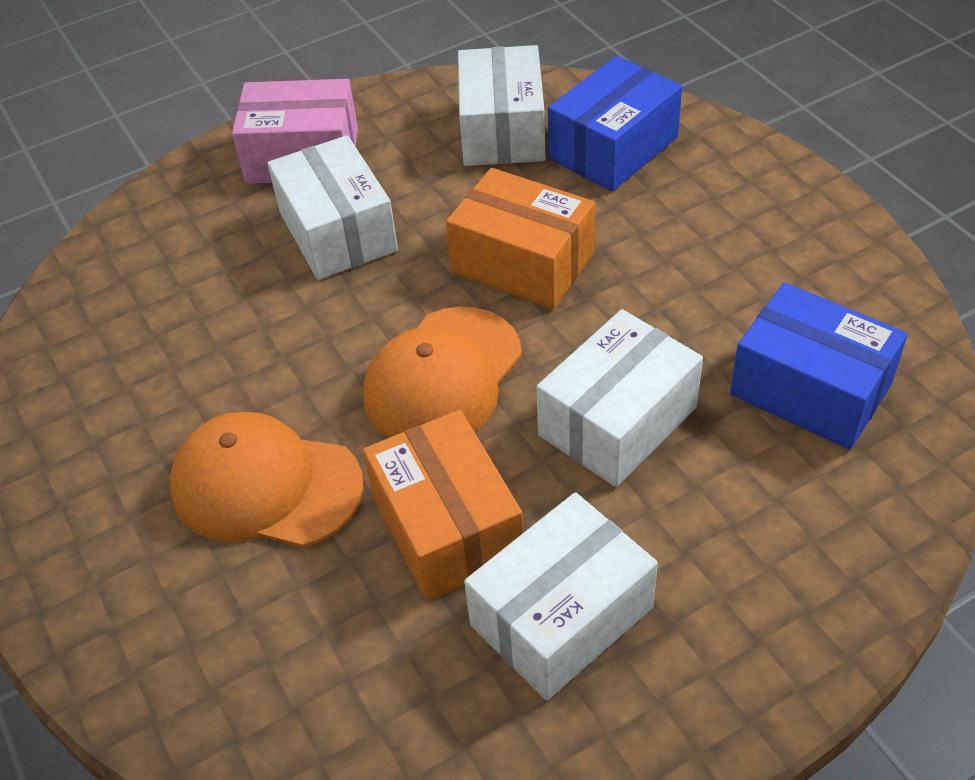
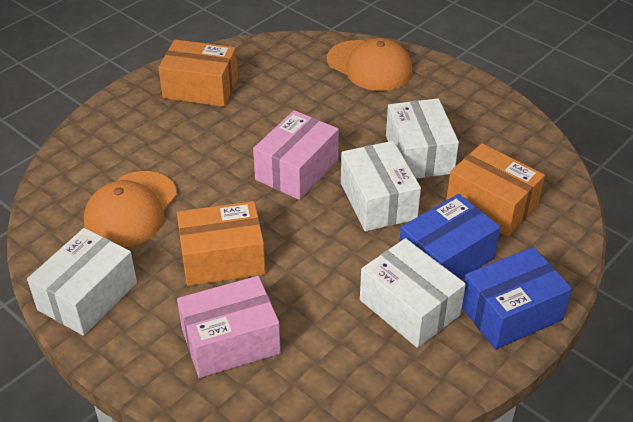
orange box: [363,410,524,601] [446,168,595,309] = 2 -> [158,39,238,107] [177,201,266,286] [447,143,545,236] = 3
pink box: [232,79,358,184] = 1 -> [177,276,281,378] [253,110,339,200] = 2

